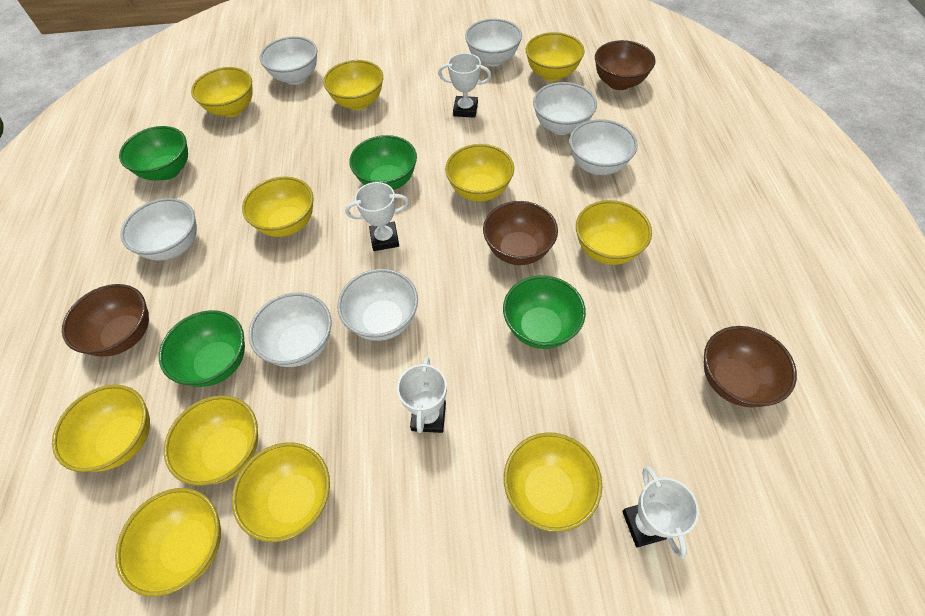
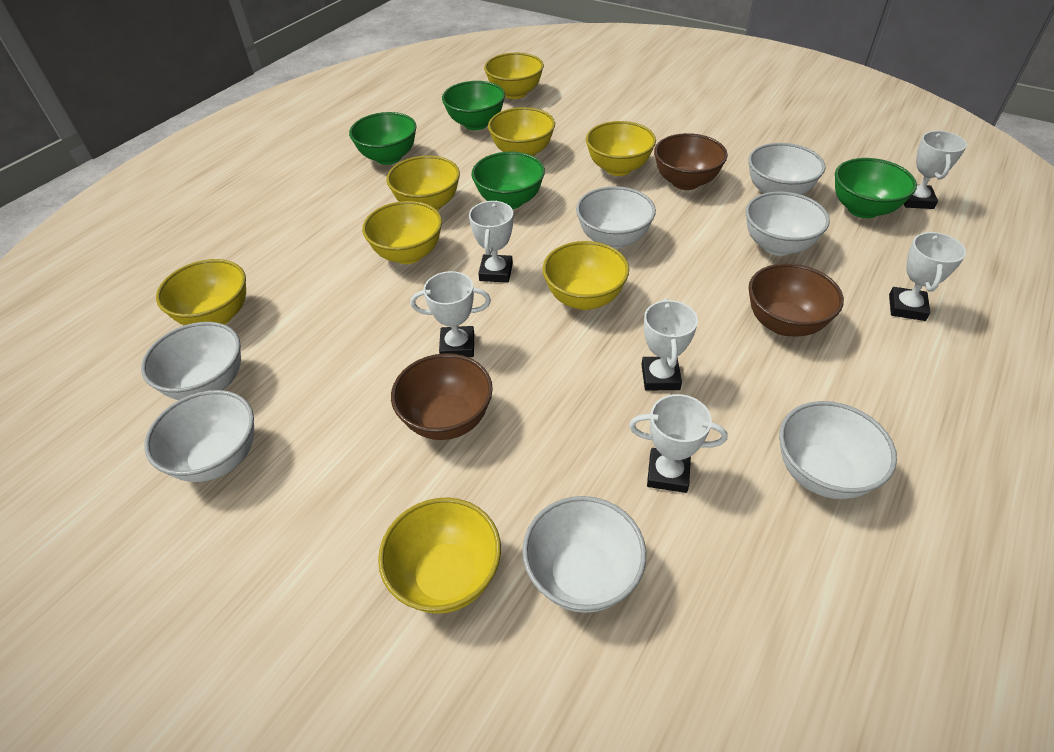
brown bowl: [62,284,149,357] [483,201,558,265] [595,40,656,90] [704,326,797,408] = 4 -> [391,353,493,440] [654,133,728,190] [748,263,844,337] = 3
white trophy: [345,182,409,251] [397,357,447,433] [438,53,491,118] [622,466,699,559] = 4 -> [411,271,491,357] [469,201,513,283] [629,394,727,493] [642,298,698,391] [889,232,966,321] [904,131,967,209] = 6
yellow bowl: [52,385,150,472] [115,488,221,597] [164,395,258,486] [191,67,252,117] [232,442,330,542] [242,176,314,237] [323,60,383,110] [445,144,514,202] [504,432,602,532] [526,32,585,81] [576,200,652,265] = 11 -> [156,259,246,325] [362,201,442,264] [378,498,501,614] [386,155,460,211] [484,53,544,99] [488,107,555,156] [542,241,629,310] [586,121,656,176] = 8

